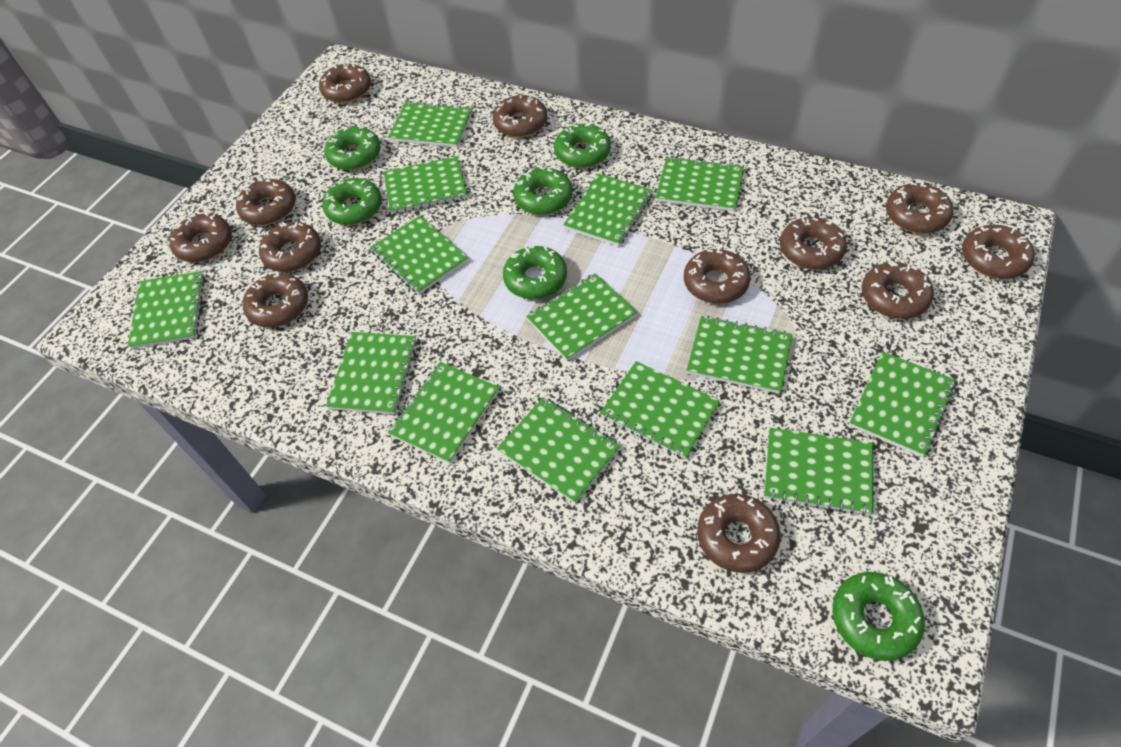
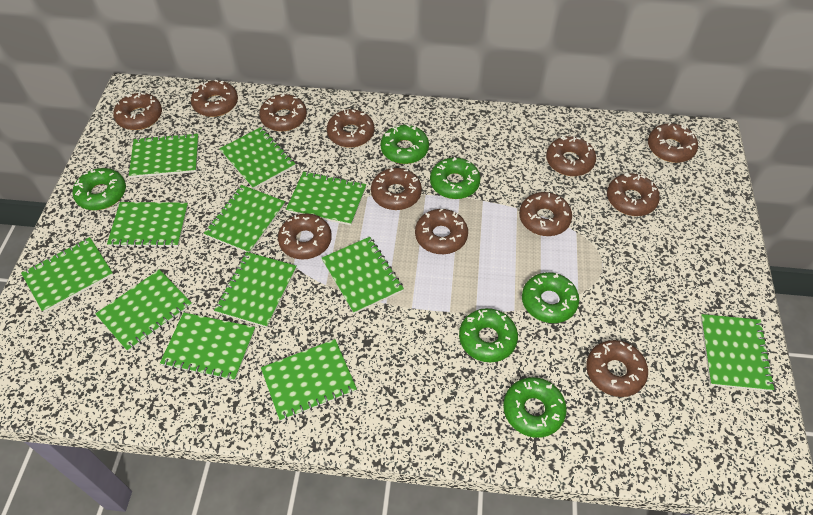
green notebook: [128,271,205,349] [326,332,417,414] [370,216,468,294] [384,156,467,214] [388,101,473,147] [388,362,499,464] [497,397,620,504] [526,273,637,361] [563,174,653,246] [600,361,720,459] [656,156,744,211] [686,316,792,394] [764,428,873,516] [849,351,955,457] = 14 -> [21,237,113,313] [95,269,192,352] [107,202,188,248] [129,133,199,178] [160,312,255,381] [204,185,285,253] [214,252,297,328] [219,127,295,189] [261,339,357,421] [286,171,366,225] [322,237,404,314] [700,314,775,391] = 12

